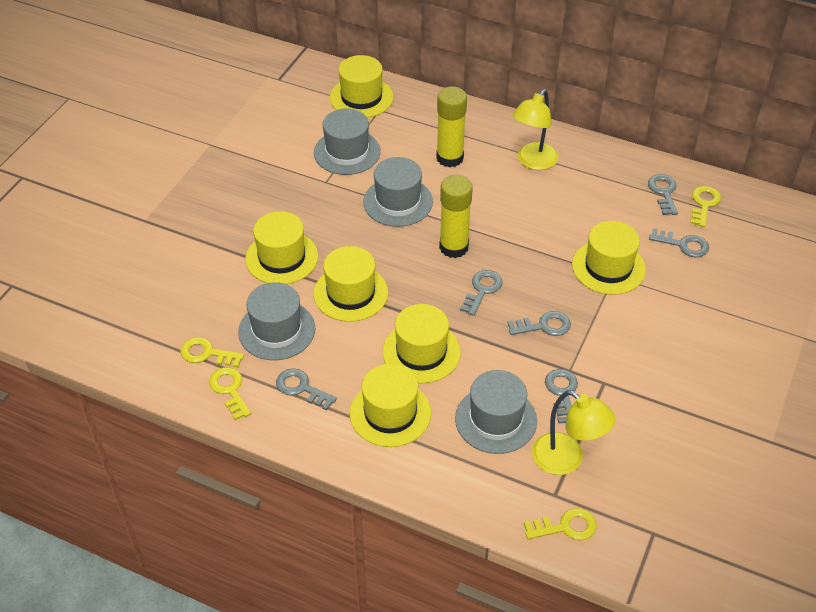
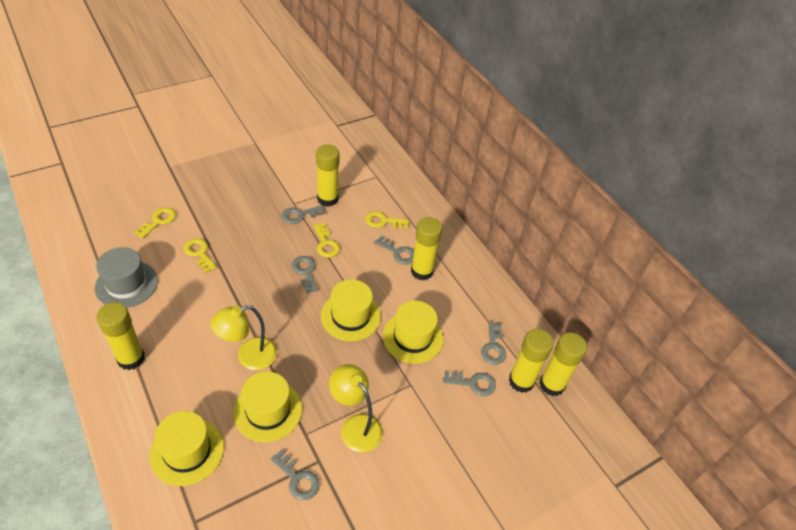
grey hat: [238,282,315,360] [314,109,381,175] [363,157,433,227] [455,370,537,454] = 4 -> [95,247,158,308] = 1
yellow glue stick: [436,86,467,167] [439,175,473,258] = 2 -> [96,302,145,370] [316,145,340,207] [411,217,442,280] [509,329,554,393] [539,332,587,396] = 5
yellow hat: [245,211,318,284] [314,246,388,322] [330,55,393,118] [350,364,431,447] [382,304,461,383] [572,221,646,295] = 6 -> [150,411,224,486] [233,372,302,442] [321,280,381,341] [383,301,443,364] = 4

